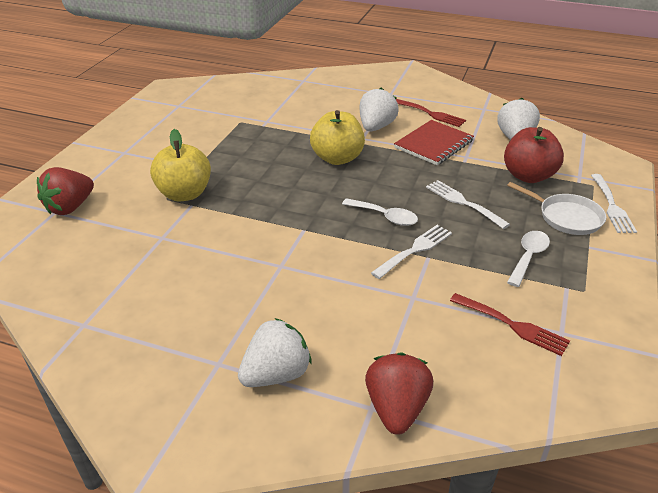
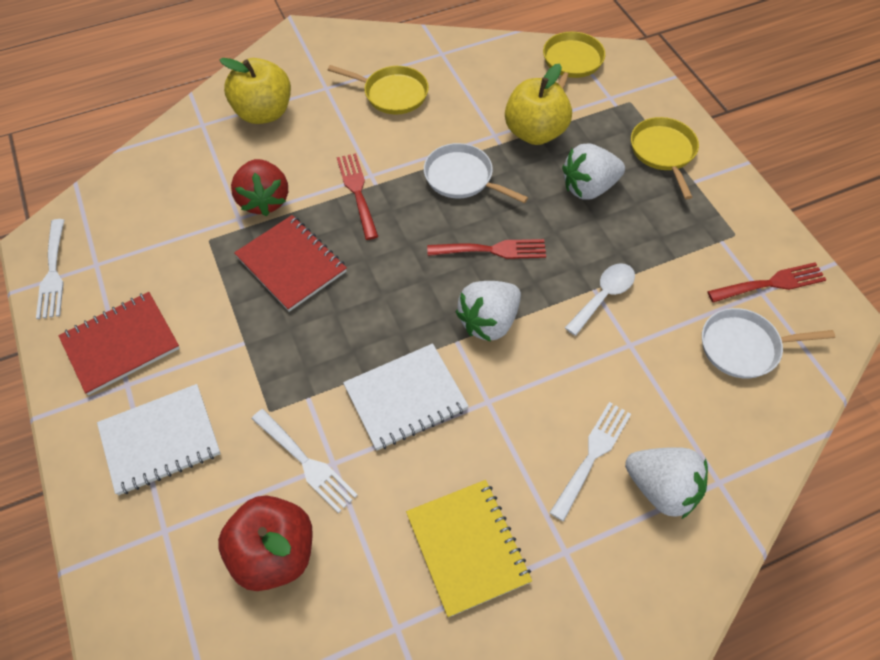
red fork: [396,99,466,127] [450,293,570,356] = 2 -> [337,153,379,240] [427,239,546,259] [707,262,826,303] = 3
red notebook: [394,120,474,165] = 1 -> [58,292,180,395] [234,215,347,312] = 2
red strawberry: [37,167,94,215] [365,352,433,435] = 2 -> [231,159,288,216] = 1
white notebook: none = 0 -> [97,384,221,495] [343,344,469,451] = 2
white pan: [507,182,606,235] = 1 -> [424,143,528,203] [702,308,835,379] = 2
white spoon: [342,198,418,226] [507,231,550,287] = 2 -> [565,263,635,336] = 1
yellow notebook: none = 0 -> [406,480,532,618] = 1
yellow pan: none = 0 -> [328,65,429,114] [543,32,605,89] [631,117,699,199] = 3

